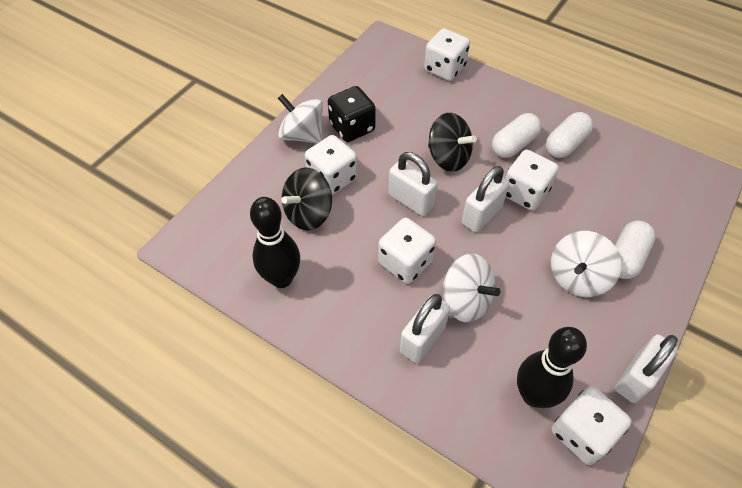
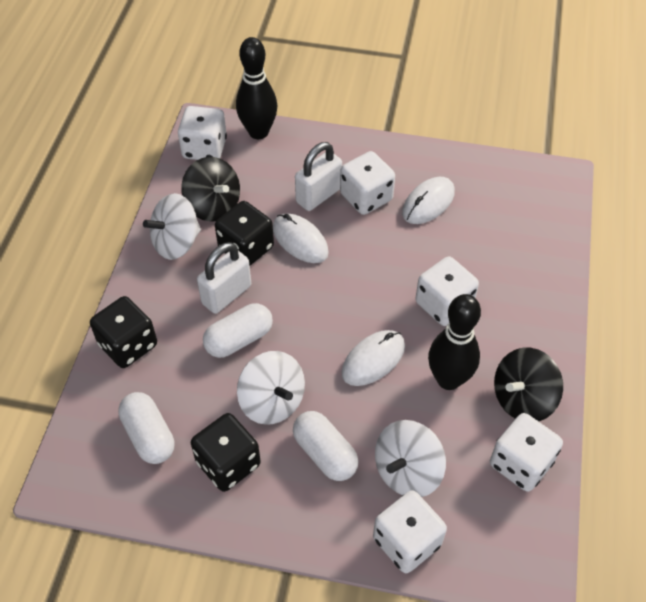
black dice: [328,86,376,142] = 1 -> [90,296,157,368] [191,413,261,492] [215,201,274,266] = 3
white mouse: none = 0 -> [273,213,329,263] [341,330,405,386] [402,177,455,224] = 3
white padlock: [389,152,438,216] [400,294,450,363] [462,166,509,232] [615,334,678,403] = 4 -> [197,242,251,314] [295,142,342,211] = 2

